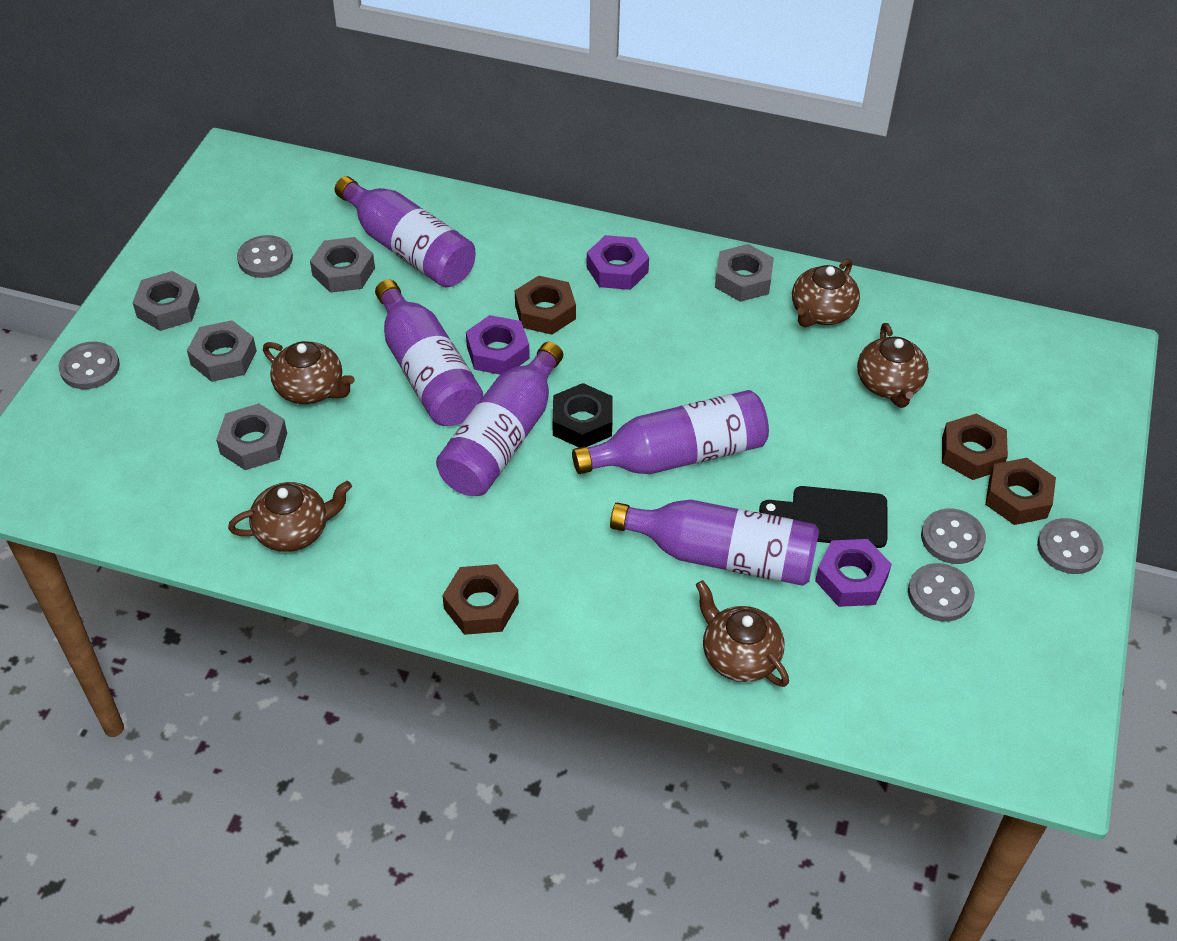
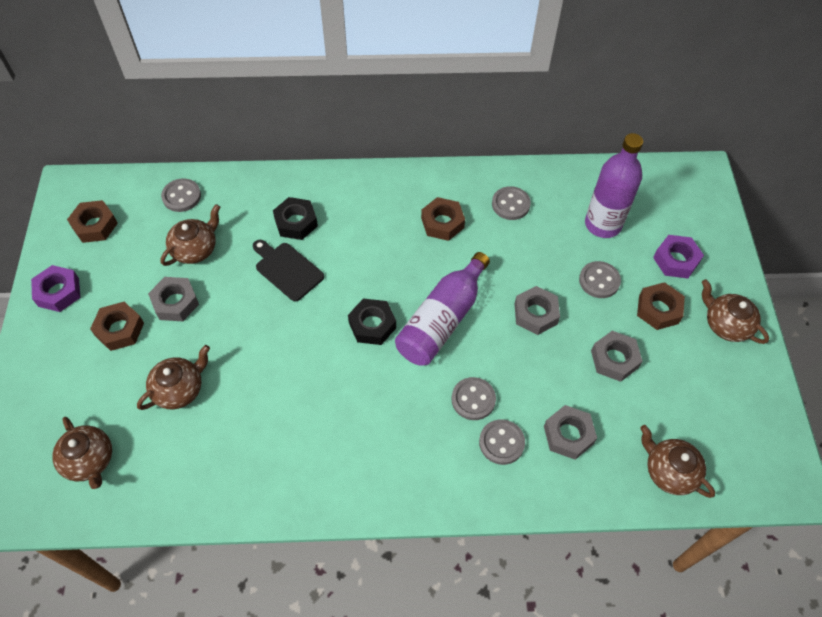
black nut: [553,383,613,447] = 1 -> [273,197,318,240] [348,298,396,345] = 2
grey nut: [132,271,200,331] [187,320,257,382] [216,403,287,470] [310,237,375,293] [715,244,774,302] = 5 -> [148,277,199,321] [514,286,560,335] [544,405,597,460] [591,331,643,382] = 4
purple bottle: [335,176,475,287] [375,280,483,426] [436,342,563,496] [572,390,769,474] [610,500,819,586] = 5 -> [395,252,490,366] [585,133,643,238] = 2
purple nut: [466,315,530,375] [586,235,649,290] [815,539,892,607] = 3 -> [31,265,80,312] [653,235,704,278] = 2

